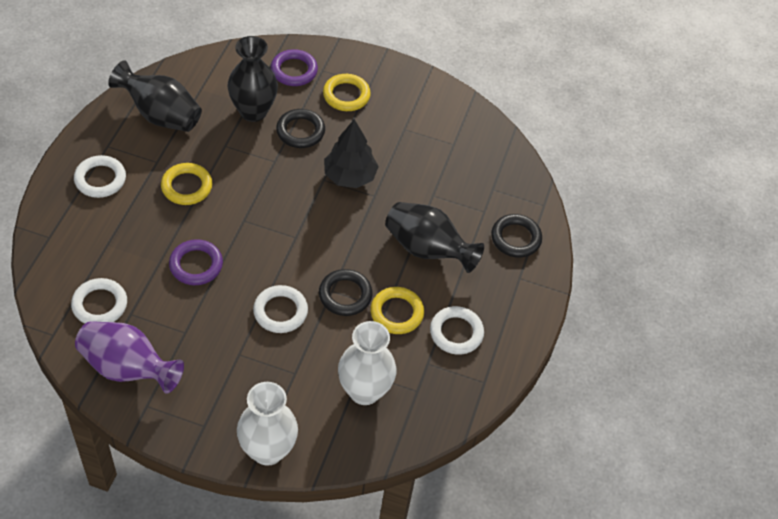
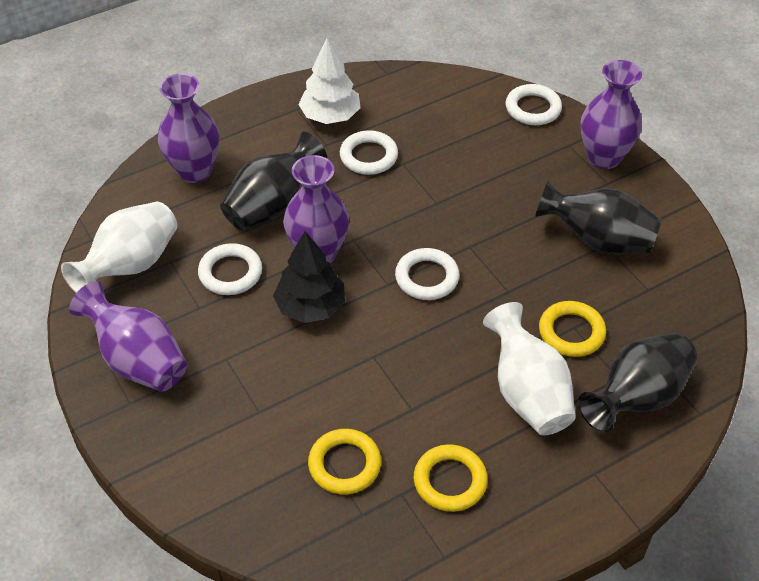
black ring: [276,109,325,148] [319,269,373,316] [491,214,542,258] = 3 -> none = 0
purple ring: [169,239,223,285] [271,49,318,86] = 2 -> none = 0
purple vase: [75,321,184,394] = 1 -> [69,281,187,392] [158,73,220,183] [283,155,349,263] [580,60,642,169] = 4
white tree: none = 0 -> [298,38,360,124] = 1

